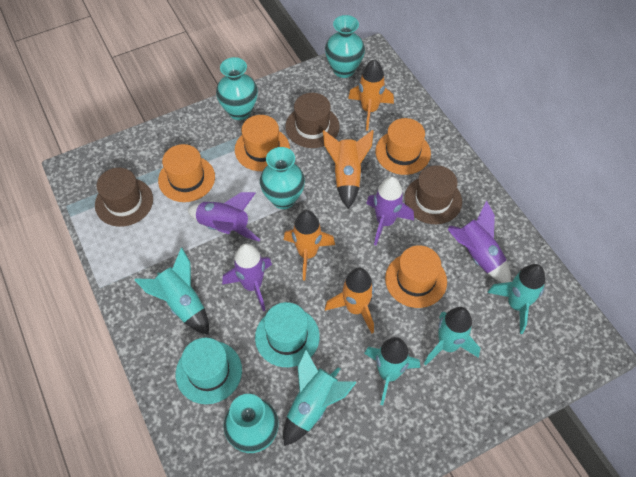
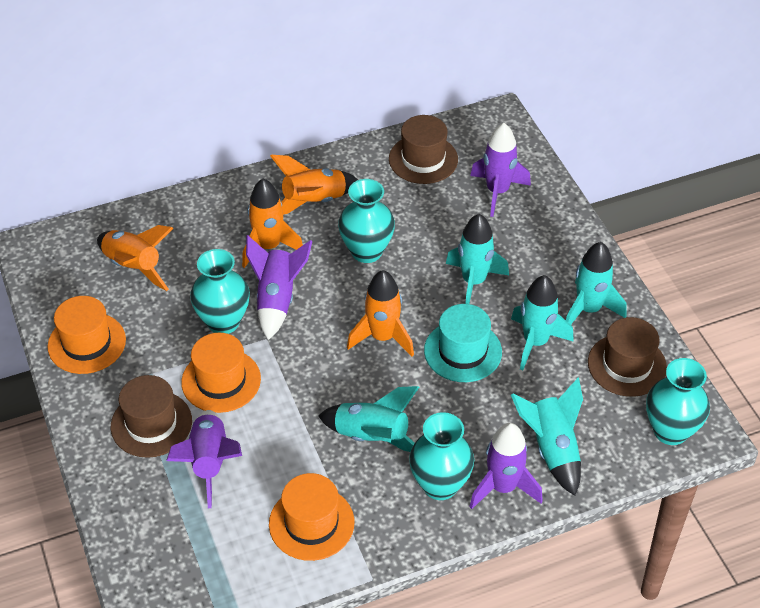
orange hat: [158,144,215,202] [235,115,290,171] [375,118,431,175] [385,245,447,308] = 4 -> [47,296,126,374] [181,333,261,413] [269,473,354,561] = 3
turquoise hat: [176,338,242,404] [255,302,320,367] = 2 -> [424,304,502,382] = 1

